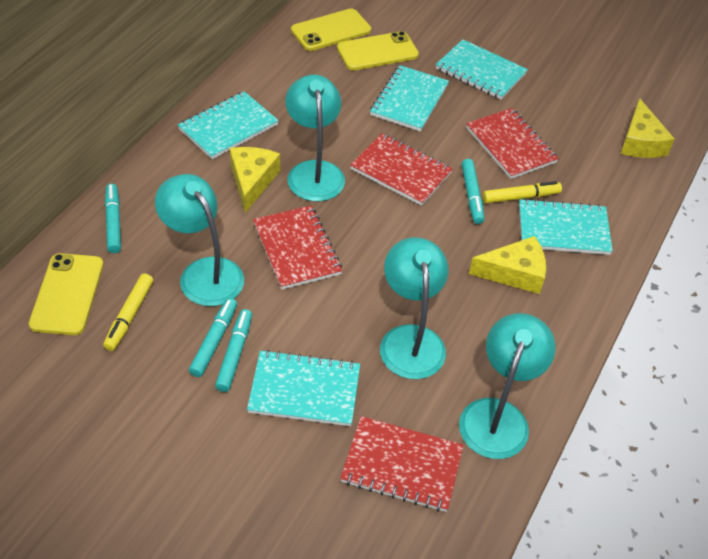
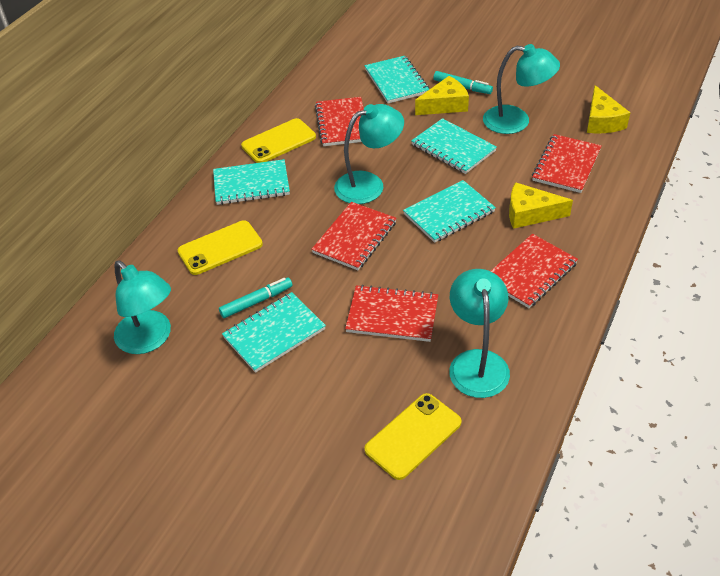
red notebook: [253,206,342,290] [340,416,464,512] [350,133,453,206] [466,108,559,179] = 4 -> [311,202,397,270] [315,97,364,146] [345,285,438,342] [491,234,578,308] [532,134,602,193] = 5
turquoise marker: [105,184,121,253] [189,298,237,377] [215,309,252,392] [461,159,484,224] = 4 -> [219,278,293,318] [434,71,493,94] = 2
yellow marker: [103,274,153,351] [482,181,562,204] = 2 -> none = 0

